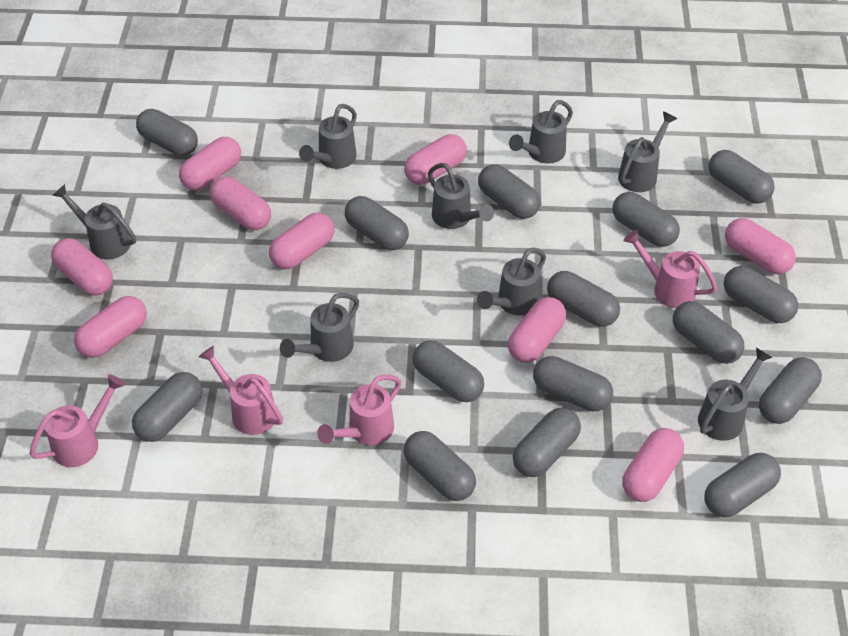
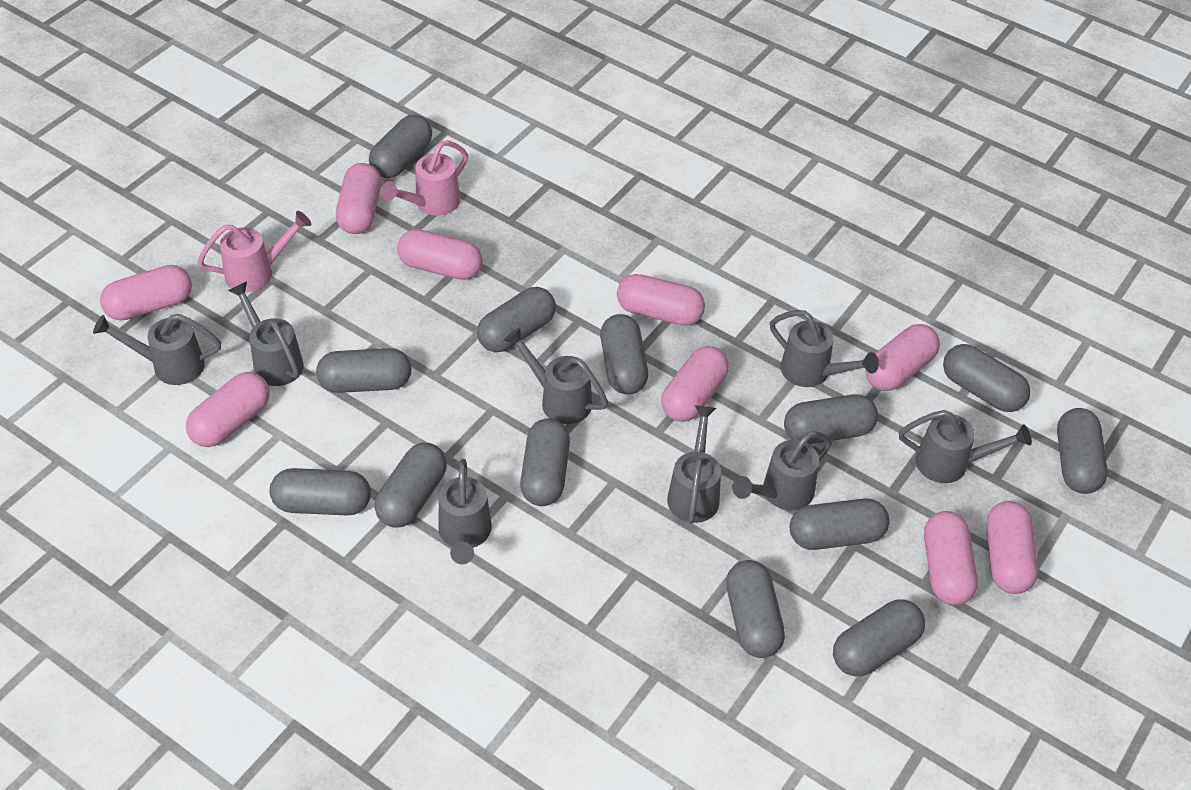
grey capsule: [132,372,202,442] [136,109,198,156] [345,196,409,250] [404,431,476,501] [413,340,484,402] [478,164,540,219] [513,408,581,477] [533,356,613,411] [547,271,620,326] [612,192,680,247] [673,301,744,364] [704,453,781,517] [709,150,775,204] [724,266,798,323] [759,357,822,424] = 15 -> [270,468,371,515] [316,348,412,393] [369,115,432,178] [375,443,447,528] [477,287,556,352] [520,418,570,506] [600,314,648,395] [726,560,785,658] [784,394,878,444] [790,498,890,550] [833,599,925,676] [943,344,1030,412] [1057,408,1108,494] = 13
pink watering can: [29,375,125,467] [199,346,283,435] [317,375,401,445] [623,230,717,308] = 4 -> [197,211,311,292] [381,141,468,216] = 2

